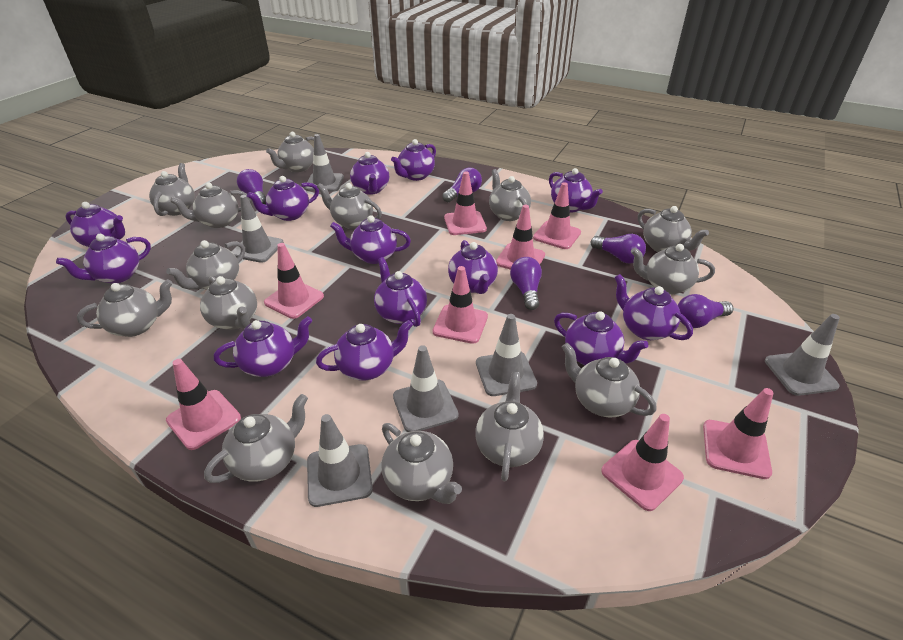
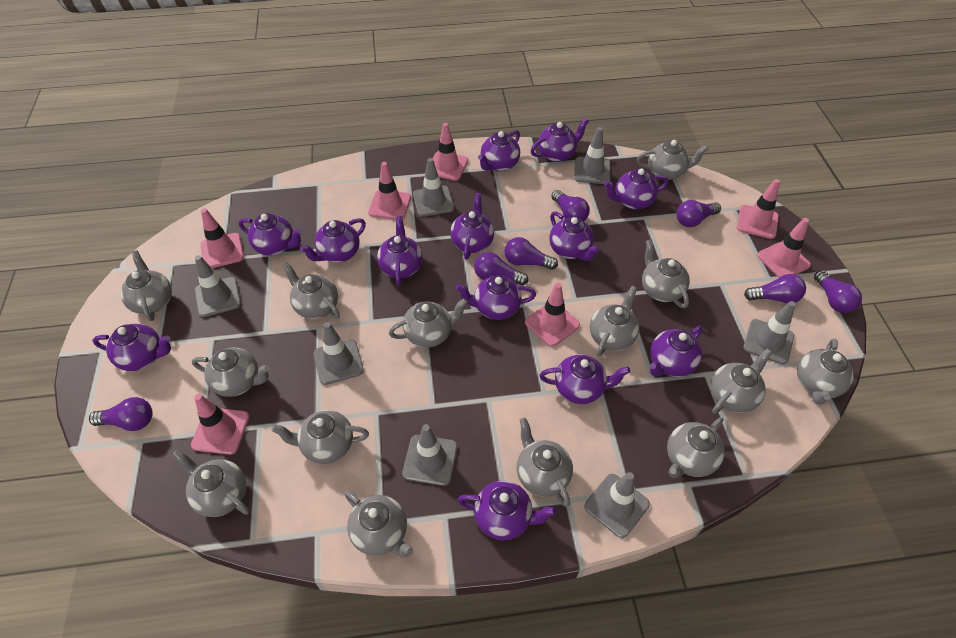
grey traffic cone: [231,195,284,263] [305,134,344,192] [307,414,373,507] [393,345,459,432] [476,314,537,396] [765,314,840,396] = 6 -> [195,255,241,317] [314,322,364,385] [402,424,457,486] [413,158,454,217] [574,127,610,184] [584,472,650,538] [744,301,796,365] = 7
pink traffic cone: [166,359,241,450] [264,243,324,319] [432,266,488,344] [444,171,487,235] [496,205,545,270] [533,182,581,249] [601,414,684,511] [703,388,773,479] = 8 -> [191,394,250,455] [201,208,244,268] [368,162,411,220] [432,123,468,181] [525,283,580,347] [737,179,780,239] [757,218,811,278] = 7
purple light bulb: [237,169,266,204] [442,168,482,202] [510,257,542,310] [590,234,646,264] [678,294,733,328] = 5 -> [89,397,153,431] [474,252,528,286] [505,237,558,270] [551,190,590,221] [677,200,721,227] [744,274,806,303] [814,270,862,313] = 7

